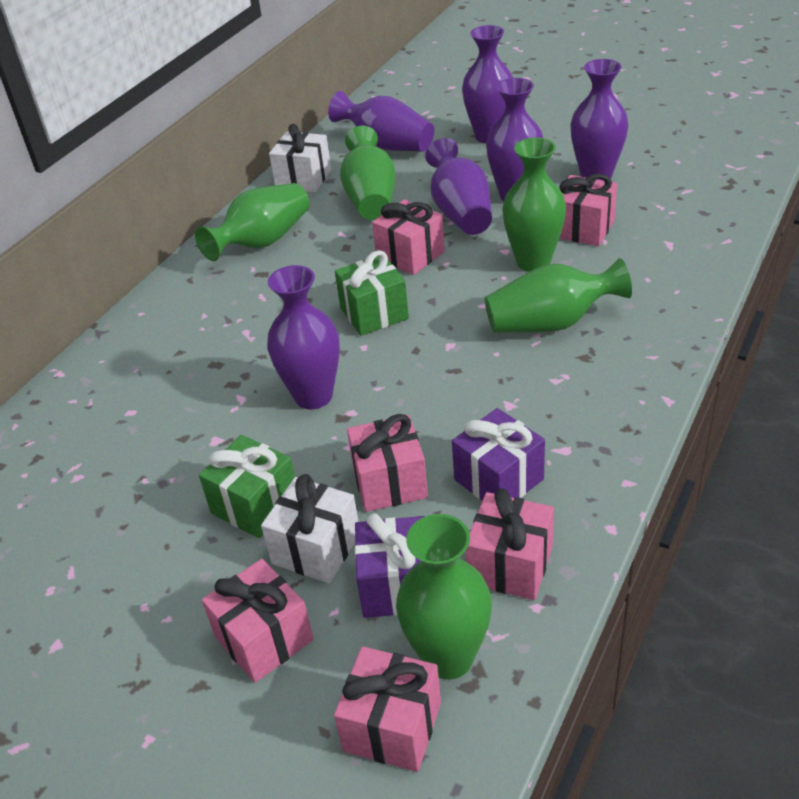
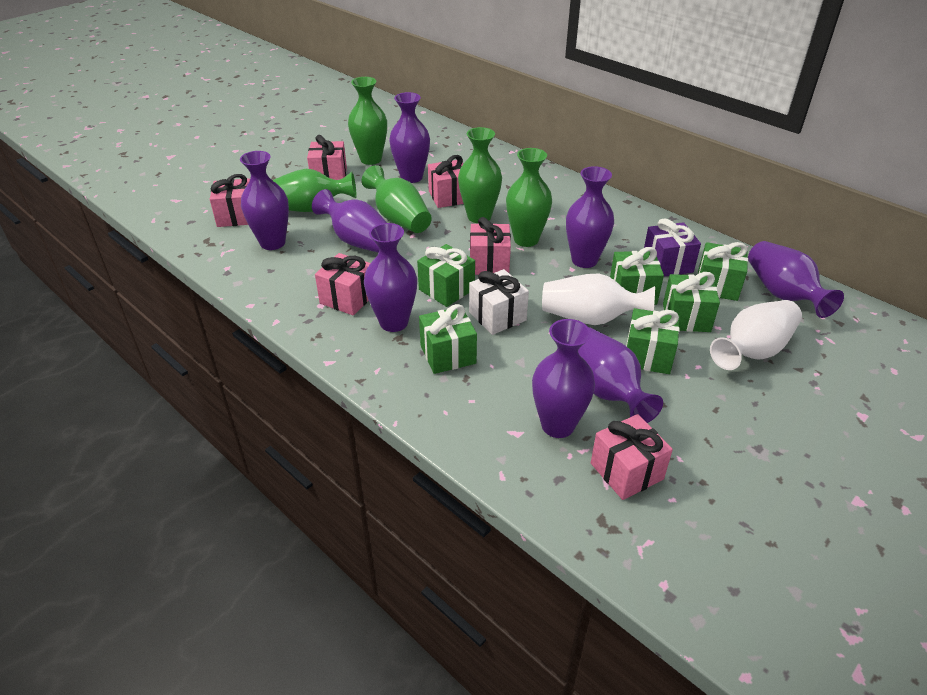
green gift: [199,435,295,538] [335,250,409,336] = 2 -> [417,244,475,307] [419,304,477,374] [610,247,664,305] [626,308,680,374] [663,272,720,332] [698,242,748,301] = 6
purple gift: [354,513,425,618] [452,408,545,501] = 2 -> [644,218,701,277] = 1
purple vase: [267,265,340,409] [328,91,434,152] [425,138,492,235] [462,25,513,144] [486,78,543,201] [571,59,628,181] = 6 -> [240,151,289,250] [312,189,387,253] [364,223,417,332] [389,92,430,183] [532,319,595,438] [566,166,614,268] [578,327,663,423] [748,241,844,318] = 8
white gift: [261,474,358,583] [269,124,331,192] = 2 -> [469,269,529,335] = 1
white vase: none = 0 -> [542,273,655,325] [710,300,802,370] = 2

